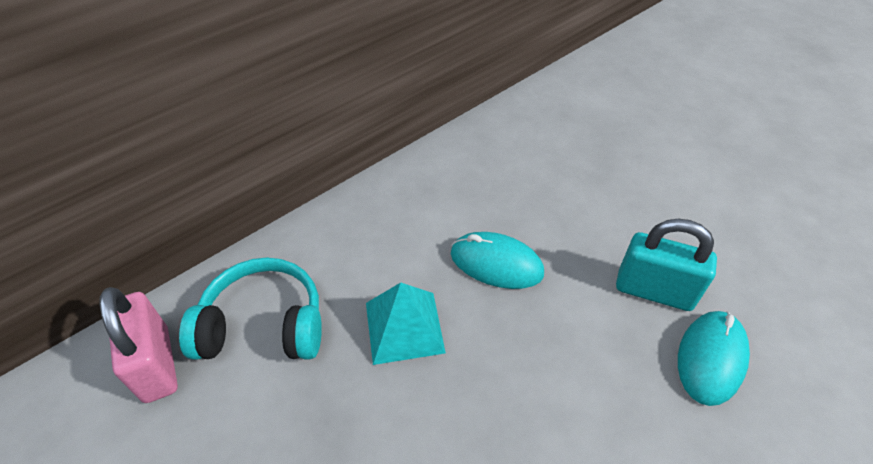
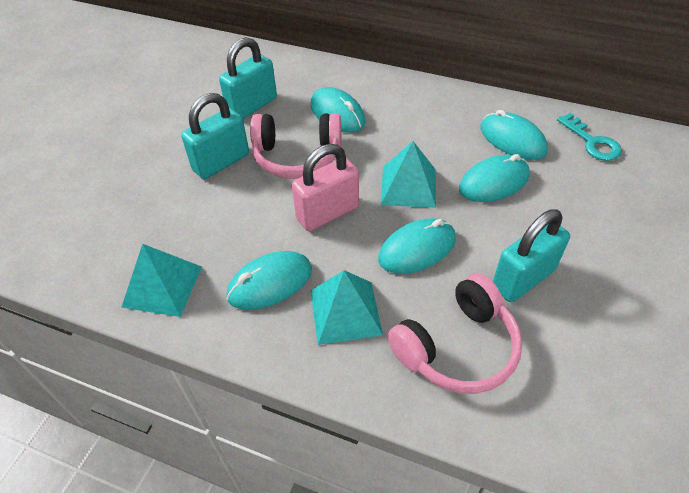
pink headphones: none = 0 -> [250,113,341,179] [388,273,523,394] = 2
turquoise headphones: [179,258,322,360] = 1 -> none = 0
turquoise key: none = 0 -> [557,113,622,161] = 1
turquoise mouse: [451,232,544,289] [678,311,750,406] = 2 -> [227,251,312,310] [310,87,366,133] [378,218,456,274] [459,154,530,202] [480,110,548,160] = 5
turquoise padlock: [616,219,717,311] = 1 -> [181,93,249,179] [219,37,277,119] [493,209,570,302] = 3
turquoise pyramid: [366,283,446,365] = 1 -> [122,244,202,317] [310,270,383,345] [381,141,436,208] = 3

